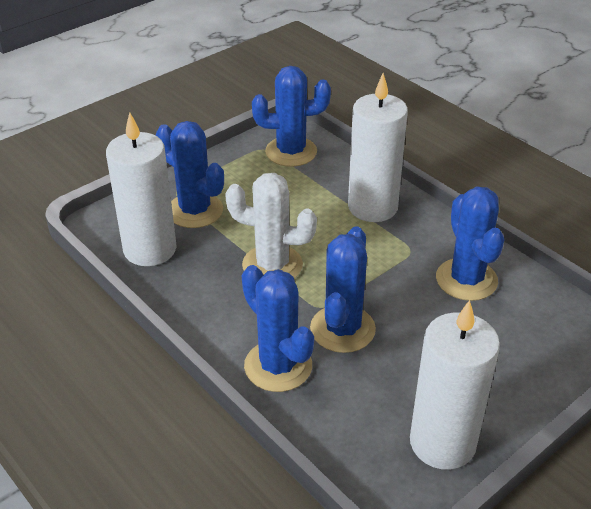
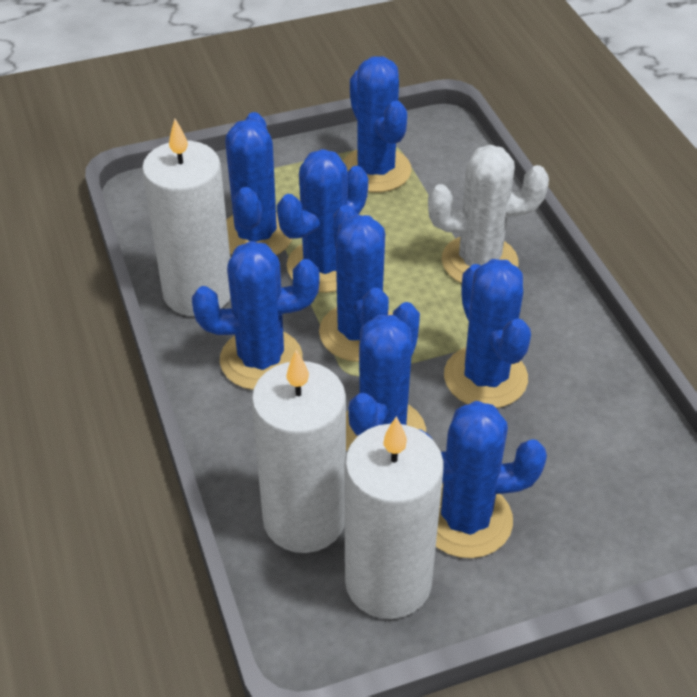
blue cactus: [156,121,224,228] [242,265,314,392] [252,66,331,167] [310,226,376,353] [436,186,504,301] = 5 -> [192,241,320,390] [225,112,292,255] [277,149,368,293] [319,205,393,362] [343,56,411,192] [346,302,426,451] [418,401,547,558] [444,259,531,408] = 8

